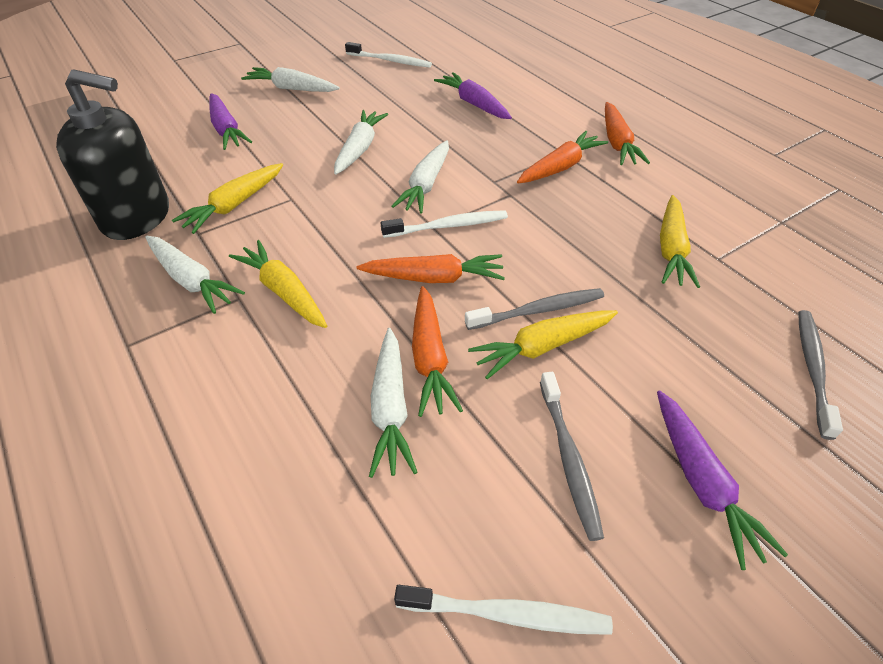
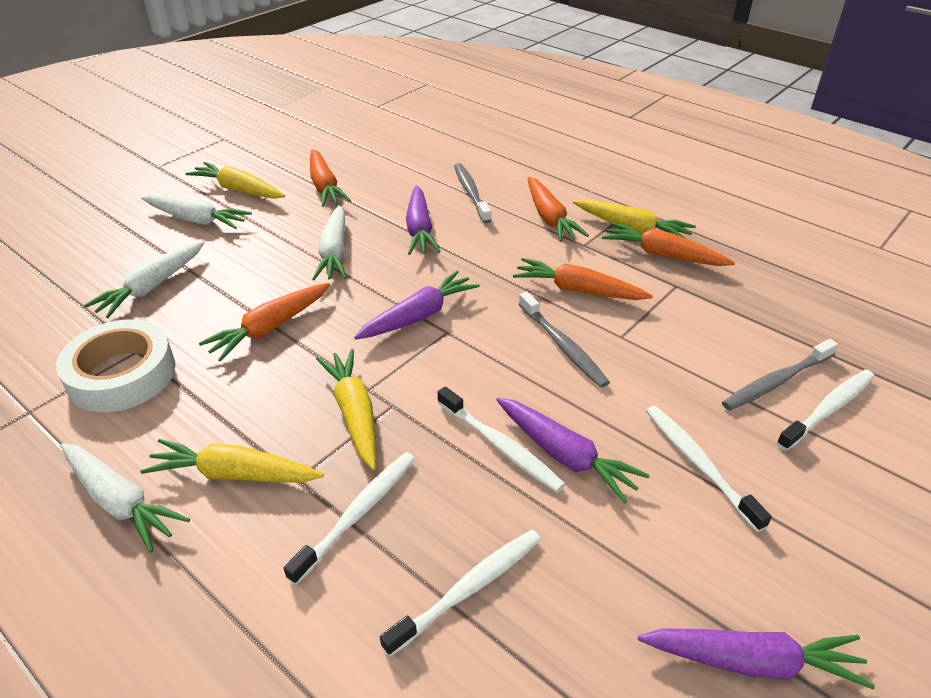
black soap dispenser: [56,69,169,240] = 1 -> none = 0
orange carrot: [357,254,505,283] [412,286,463,417] [517,131,608,184] [605,102,650,165] = 4 -> [199,283,330,362] [310,149,351,207] [513,258,653,300] [528,177,589,242] [602,222,735,266] = 5
purple carrot: [209,93,252,150] [434,72,512,119] [657,390,788,570] = 3 -> [354,270,480,339] [406,185,441,255] [496,398,650,504] [638,629,875,690] = 4
white carrot: [145,236,245,314] [241,67,340,92] [334,110,388,175] [369,328,418,478] [391,140,449,213] = 5 -> [61,443,190,553] [84,241,204,318] [141,194,252,229] [312,205,347,280] = 4
white tape: none = 0 -> [56,320,176,412] = 1
white toothbrush: [345,42,432,68] [381,210,508,238] [394,585,613,635] = 3 -> [284,452,415,585] [380,530,541,656] [438,386,565,492] [646,406,772,532] [776,369,875,451] = 5

